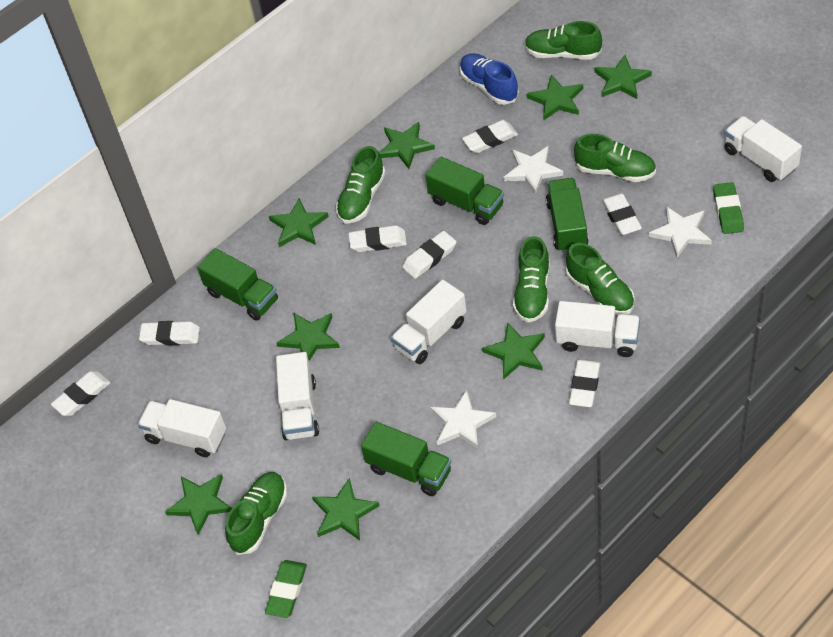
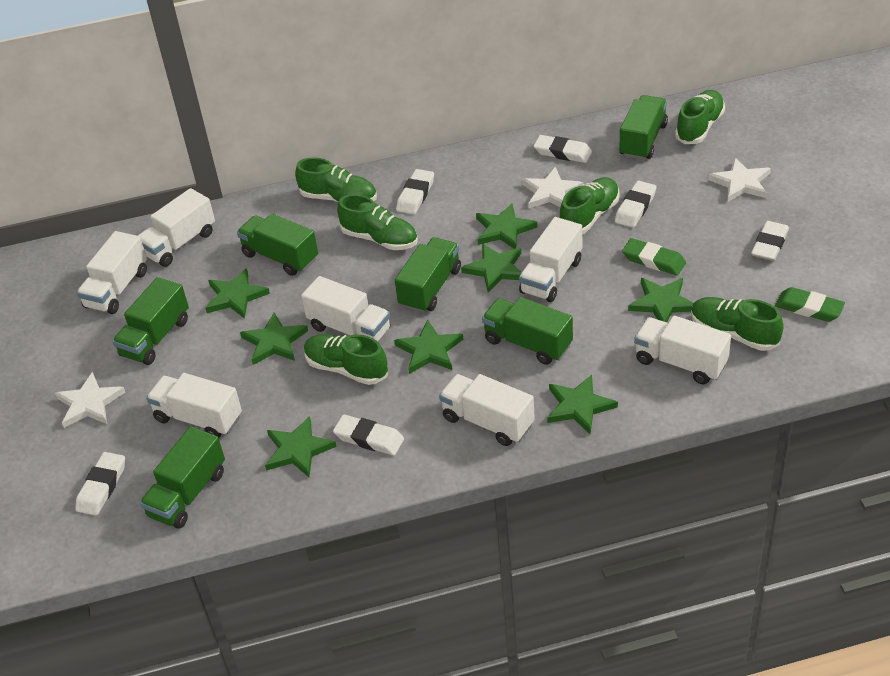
blue shoe: [460,53,519,105] = 1 -> none = 0
green truck: [197,248,278,321] [361,422,451,496] [425,157,504,225] [546,178,589,252] = 4 -> [112,277,189,365] [140,426,225,529] [237,214,318,276] [395,237,461,313] [482,297,573,365] [619,95,668,160] = 6
white eraser: [51,371,110,416] [139,321,200,346] [349,225,407,252] [403,231,456,279] [462,120,518,153] [569,359,601,407] [601,193,642,235] = 7 -> [75,452,125,516] [333,414,404,455] [396,169,434,214] [534,135,592,163] [615,181,657,228] [751,221,789,261] = 6
white truck: [138,399,226,457] [276,352,319,440] [391,280,467,364] [555,301,640,357] [724,116,802,182] = 5 -> [77,231,147,314] [138,188,215,267] [146,373,242,438] [301,276,390,341] [439,374,535,446] [519,217,582,302] [634,316,731,384] = 7

